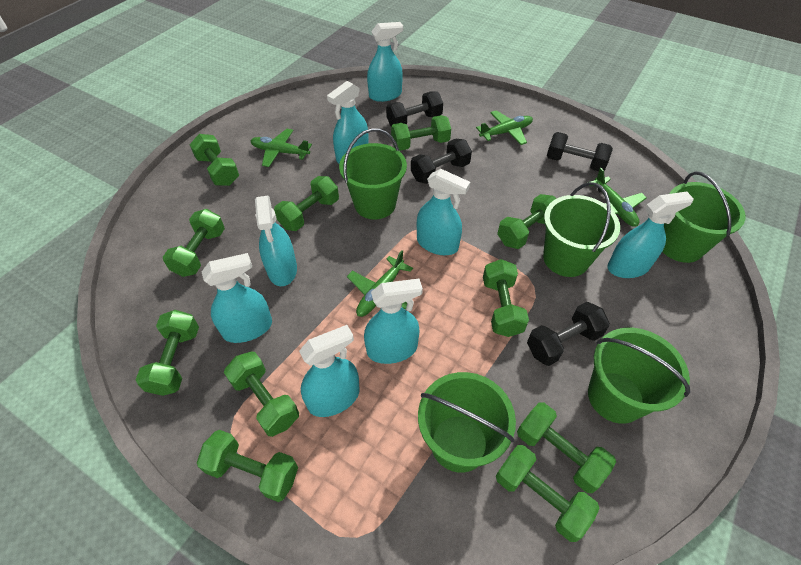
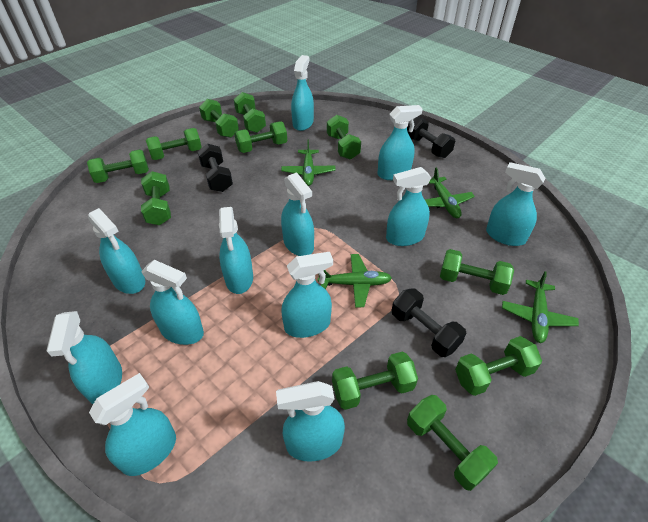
black dumbbell: [386,91,443,126] [411,139,472,184] [527,302,610,366] [547,132,613,171] = 4 -> [197,144,233,192] [391,288,466,357] [407,117,455,158] = 3
green bucket: [339,128,407,219] [418,372,516,473] [543,182,620,277] [588,328,690,424] [662,171,746,263] = 5 -> none = 0
turquoise spray bottle: [202,253,272,343] [255,196,297,286] [299,325,359,417] [327,81,369,164] [364,279,423,364] [367,22,403,102] [417,169,470,255] [608,192,694,278] = 8 -> [46,311,122,404] [88,208,145,294] [89,373,176,476] [141,260,204,345] [219,207,253,294] [276,381,345,462] [281,172,314,256] [281,252,333,338] [291,55,314,131] [378,105,423,180] [386,167,431,246] [486,162,545,246] = 12

